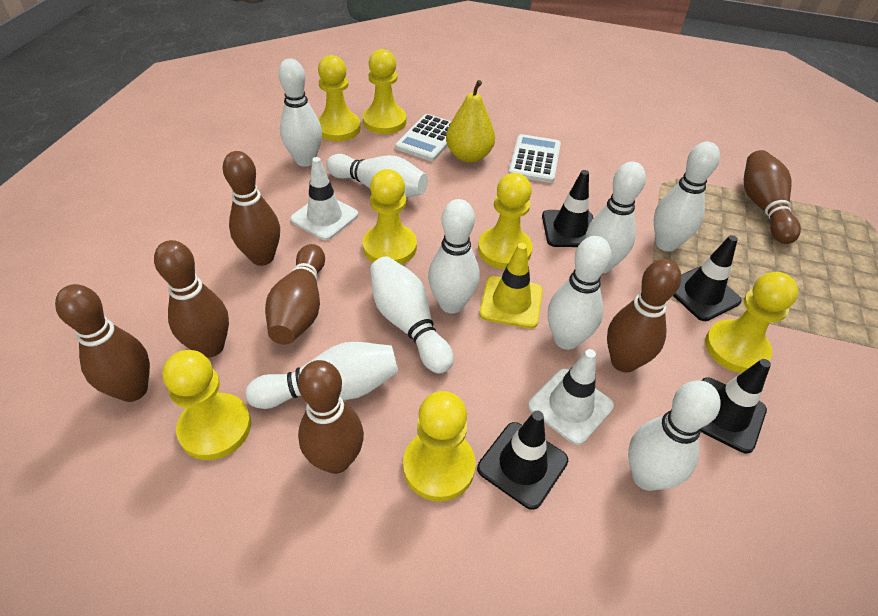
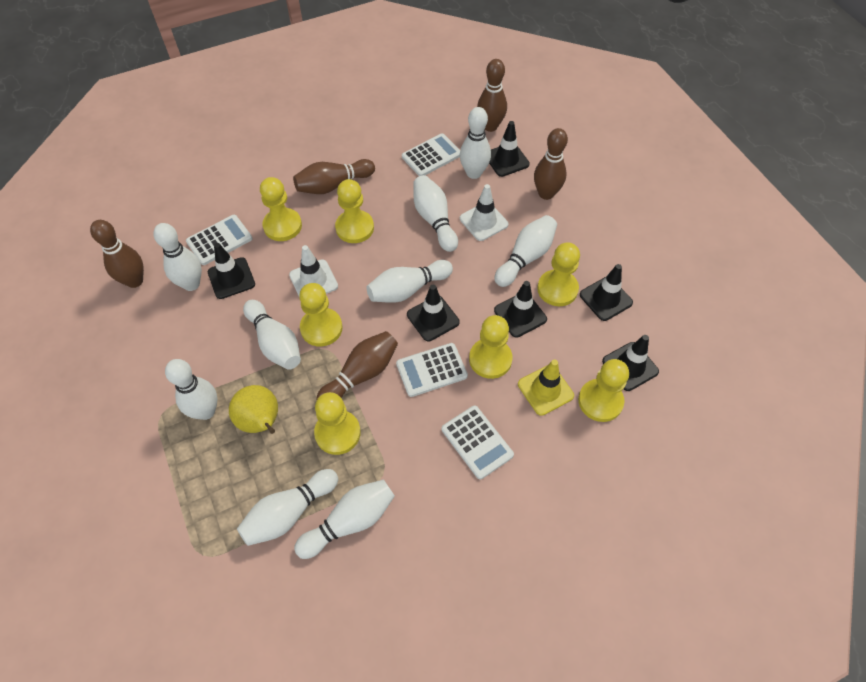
black traffic cone: [477,411,568,510] [542,170,593,247] [673,235,742,321] [700,359,771,453] = 4 -> [208,243,255,299] [407,285,460,341] [489,121,530,177] [494,281,547,338] [580,264,633,321] [602,335,659,391] = 6
brown bowling pin: [55,284,150,402] [154,240,229,358] [223,151,280,266] [265,244,325,345] [298,360,364,474] [607,259,681,373] [744,150,801,244] = 7 -> [90,220,144,288] [293,159,375,194] [316,331,398,400] [477,59,507,132] [534,128,568,200] = 5
white calculator: [396,114,452,161] [508,134,561,183] = 2 -> [186,215,252,265] [396,343,468,397] [402,133,460,176] [441,405,514,480] = 4

